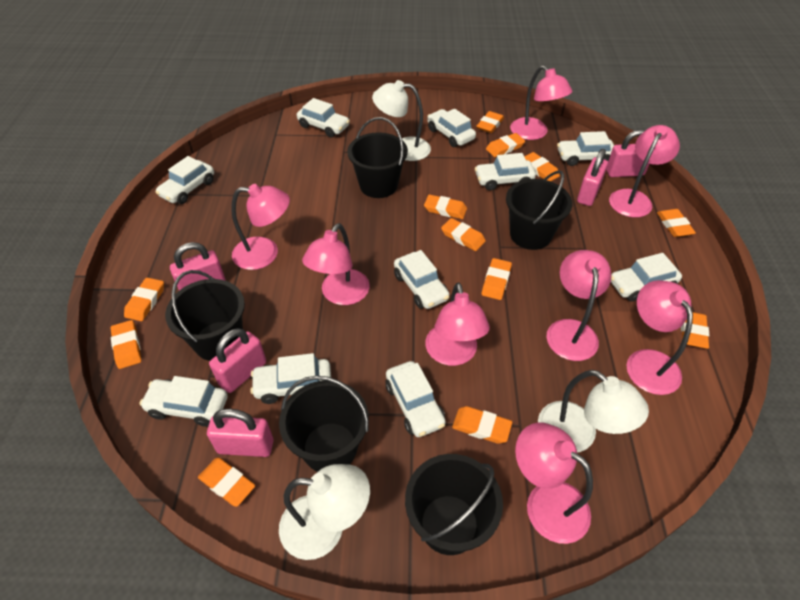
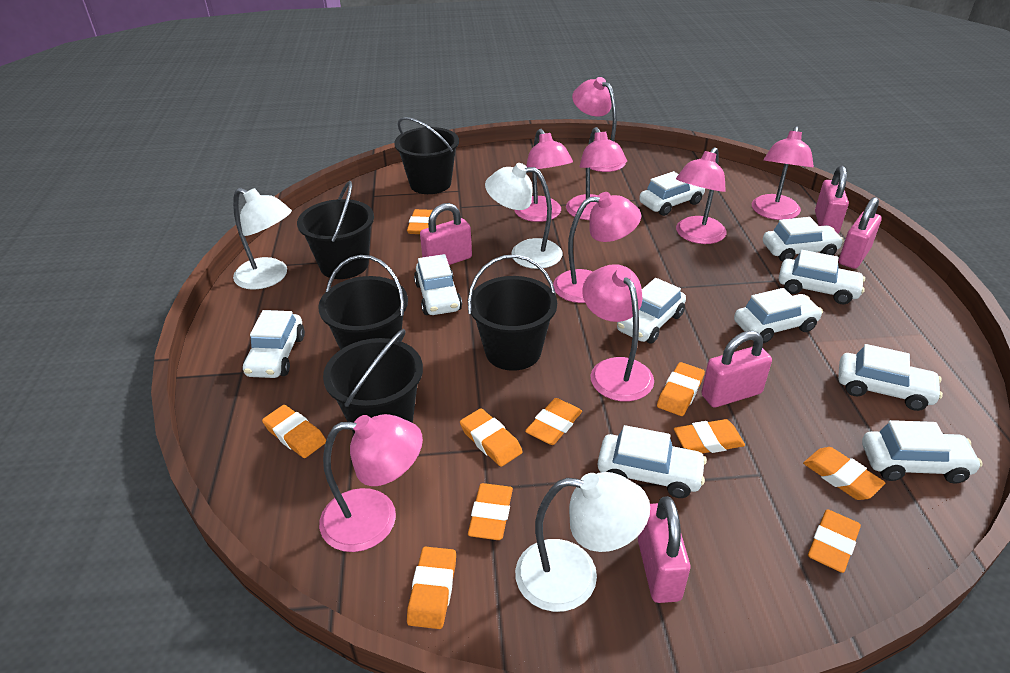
orange eraser: [111,320,141,369] [124,278,164,321] [198,458,255,507] [424,195,467,219] [441,218,486,251] [452,406,512,444] [476,111,504,133] [482,258,512,300] [486,133,525,157] [524,152,560,181] [657,209,696,237] [681,312,709,349] = 12 -> [262,405,326,458] [407,209,433,234] [407,547,456,629] [460,408,523,467] [468,483,513,540] [525,398,582,445] [657,362,705,416] [674,419,745,454] [803,447,885,500] [808,509,861,573] = 10

